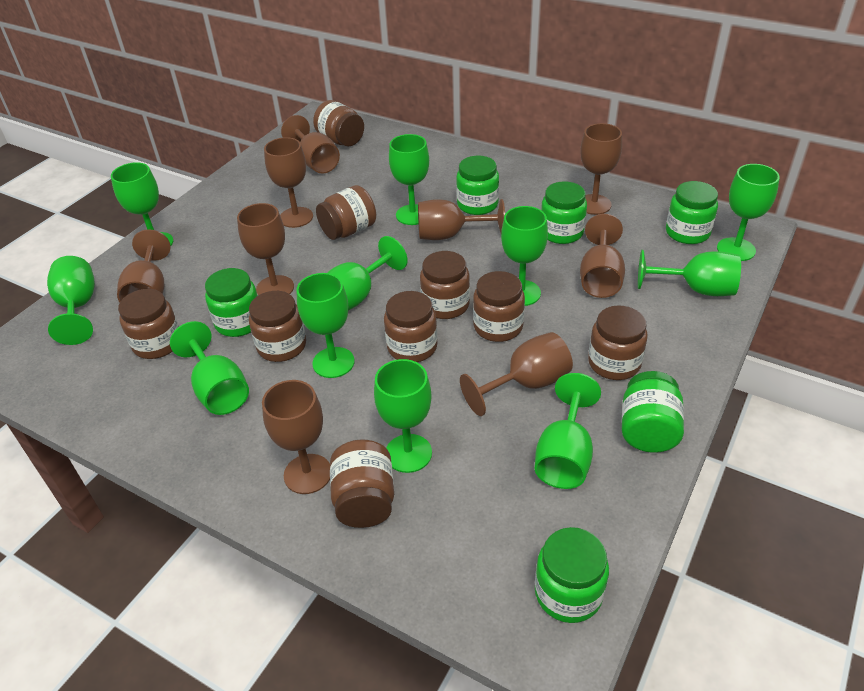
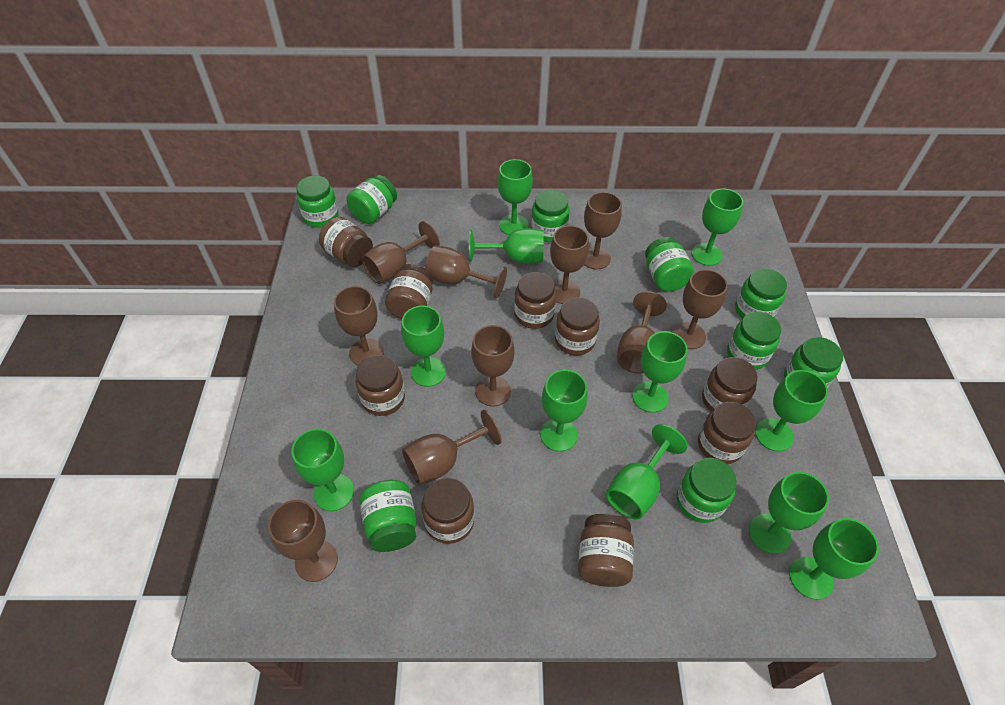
brown goblet: [117,229,171,302] [237,203,294,295] [262,380,330,494] [264,137,313,228] [281,115,340,174] [418,199,505,240] [460,332,573,416] [580,214,625,298] [581,123,622,215] = 9 -> [268,500,338,582] [334,286,384,366] [362,221,440,284] [402,410,501,485] [425,245,507,298] [471,325,515,407] [550,225,589,304] [584,192,622,269] [617,291,667,374] [672,269,728,349] = 10
green jar: [205,268,258,337] [456,156,499,215] [535,527,609,623] [541,181,587,244] [622,371,684,453] [666,181,718,244] = 6 -> [296,176,339,228] [347,175,397,224] [359,480,417,552] [531,190,570,242] [645,237,694,291] [677,458,737,523] [727,312,781,370] [735,268,787,319] [784,337,843,388] = 9

